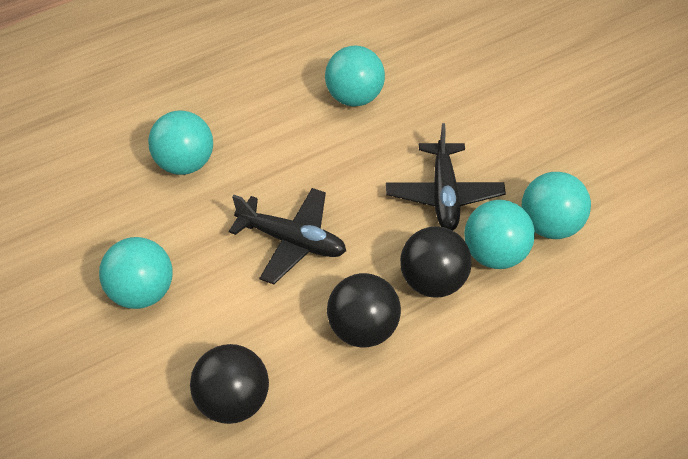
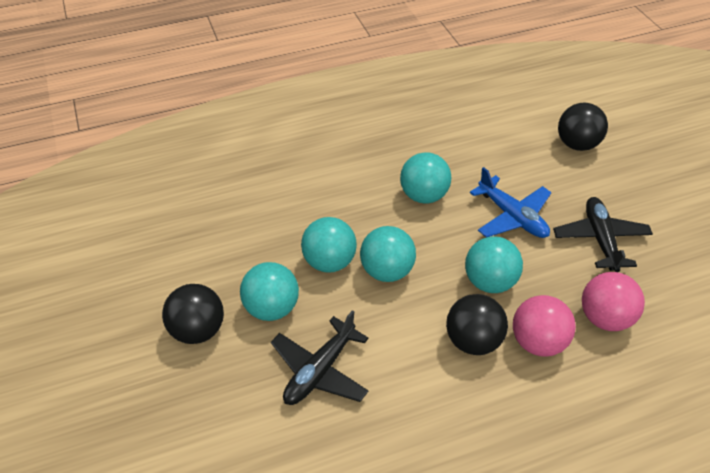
blue plane: none = 0 -> [470,167,552,238] = 1
pink ball: none = 0 -> [513,295,576,356] [582,272,645,331] = 2

